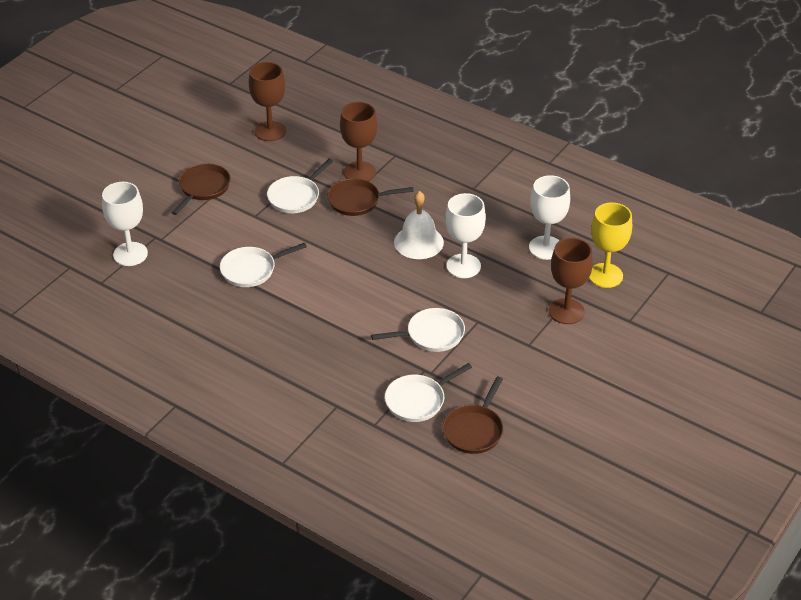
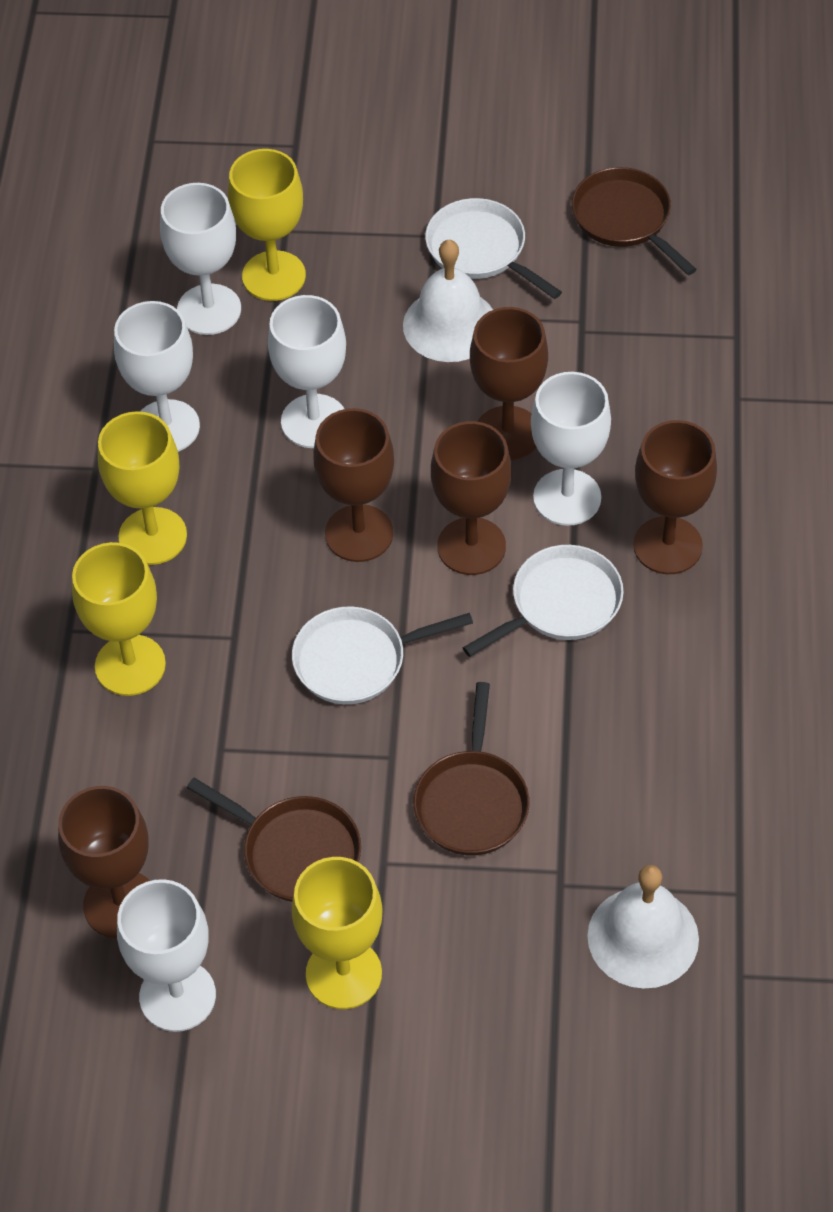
brown goblet: [249,62,286,141] [340,102,377,181] [549,238,593,324] = 3 -> [58,786,150,939] [313,408,394,562] [431,421,512,575] [470,307,548,460] [633,420,717,574] = 5
white bell: [394,191,444,259] = 1 -> [403,240,493,362] [587,865,699,989] = 2
white goblet: [102,182,148,266] [445,193,486,278] [529,175,570,260] = 3 -> [114,301,200,452] [117,879,216,1032] [160,183,241,335] [268,295,346,448] [531,372,611,526] = 5
white pan: [220,243,307,287] [267,159,333,213] [371,308,465,352] [385,363,472,422] = 4 -> [292,606,473,704] [425,198,562,299] [463,545,624,657] = 3
yellow goblet: [589,203,632,288] = 1 -> [72,542,166,696] [98,411,187,565] [228,149,306,301] [292,857,383,1009] = 4

